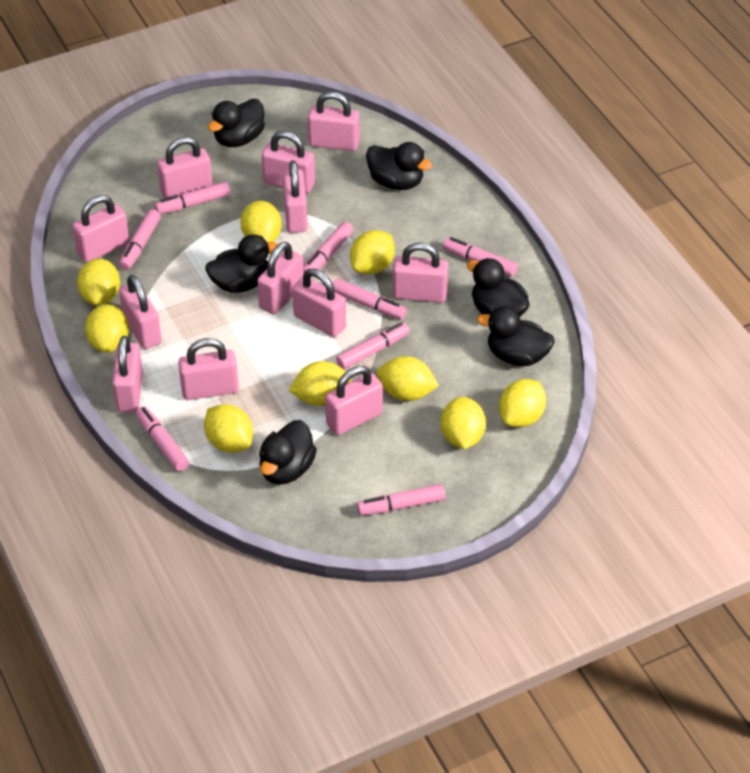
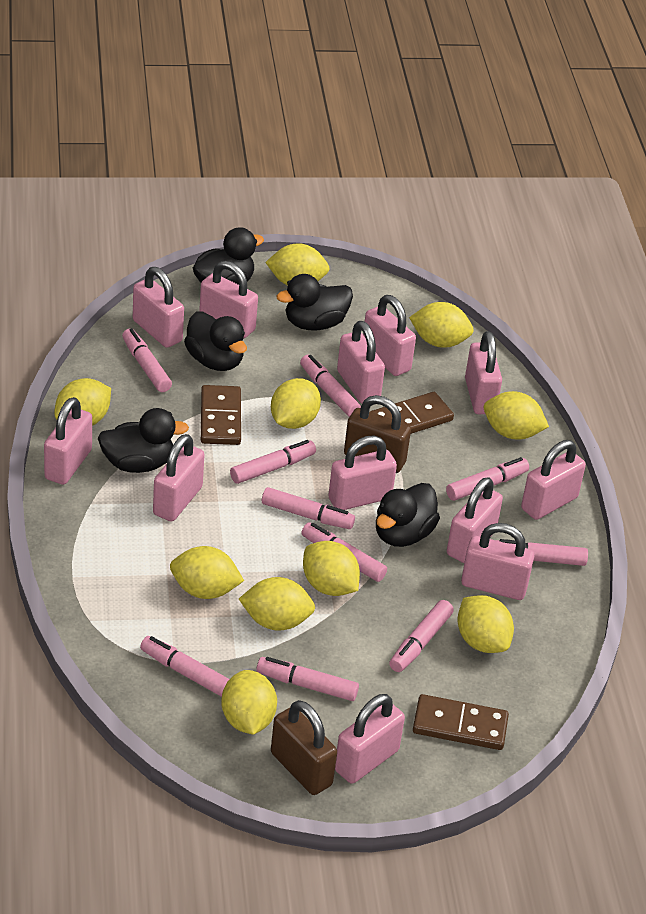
black duck: [205,235,278,293] [208,99,265,147] [259,420,317,485] [366,142,432,190] [467,258,530,316] [477,306,555,366] = 6 -> [98,408,189,473] [184,311,247,371] [193,227,264,285] [276,274,353,330] [376,483,440,547] = 5
brown domino: none = 0 -> [201,385,241,445] [370,392,454,434] [413,694,509,750] = 3
brown padlock: none = 0 -> [271,700,337,795] [344,395,411,473] = 2
pink marker: [119,209,161,270] [136,406,189,471] [155,182,230,215] [303,222,354,277] [333,279,407,319] [336,322,410,370] [357,484,446,516] [443,237,518,277] = 8 -> [122,328,172,392] [140,636,230,697] [230,440,316,484] [257,657,359,701] [262,487,355,529] [300,355,361,417] [301,523,387,582] [389,600,454,672] [446,457,529,501] [496,539,588,566] = 10
yellow lemon: [77,259,120,306] [85,304,129,353] [204,404,253,453] [240,201,282,242] [288,361,351,406] [350,230,395,275] [377,356,439,401] [440,397,486,449] [499,379,546,427] = 9 -> [54,378,111,426] [170,546,244,599] [221,670,277,735] [239,577,315,631] [265,243,330,285] [271,378,321,429] [303,541,360,596] [409,302,474,348] [457,595,514,653] [484,391,549,440] = 10

